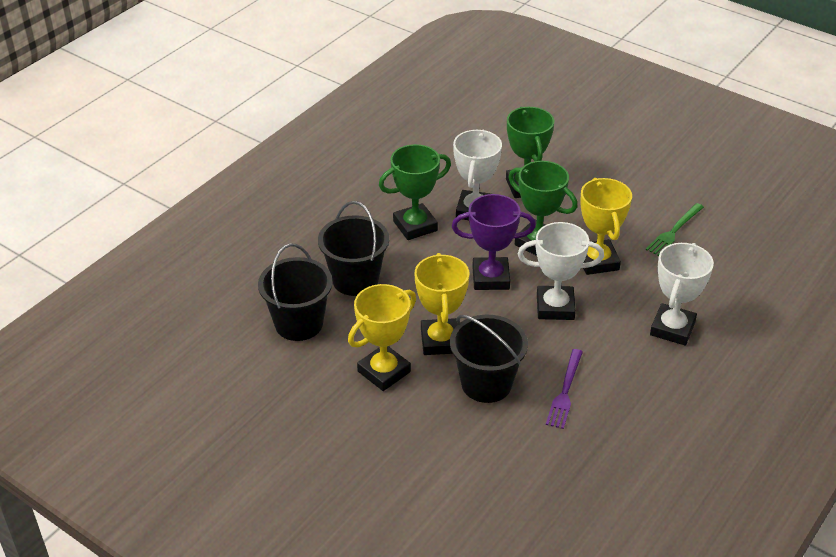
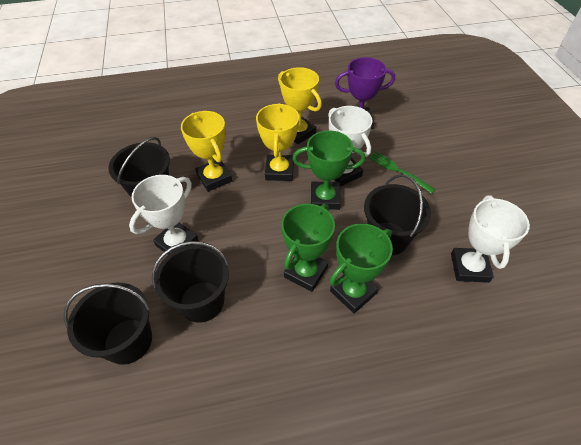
black bucket: [258,244,333,341] [318,201,389,296] [450,315,528,403] = 3 -> [64,283,152,365] [108,137,170,197] [152,241,229,323] [364,174,431,255] = 4
purple fork: [546,349,583,429] = 1 -> none = 0

